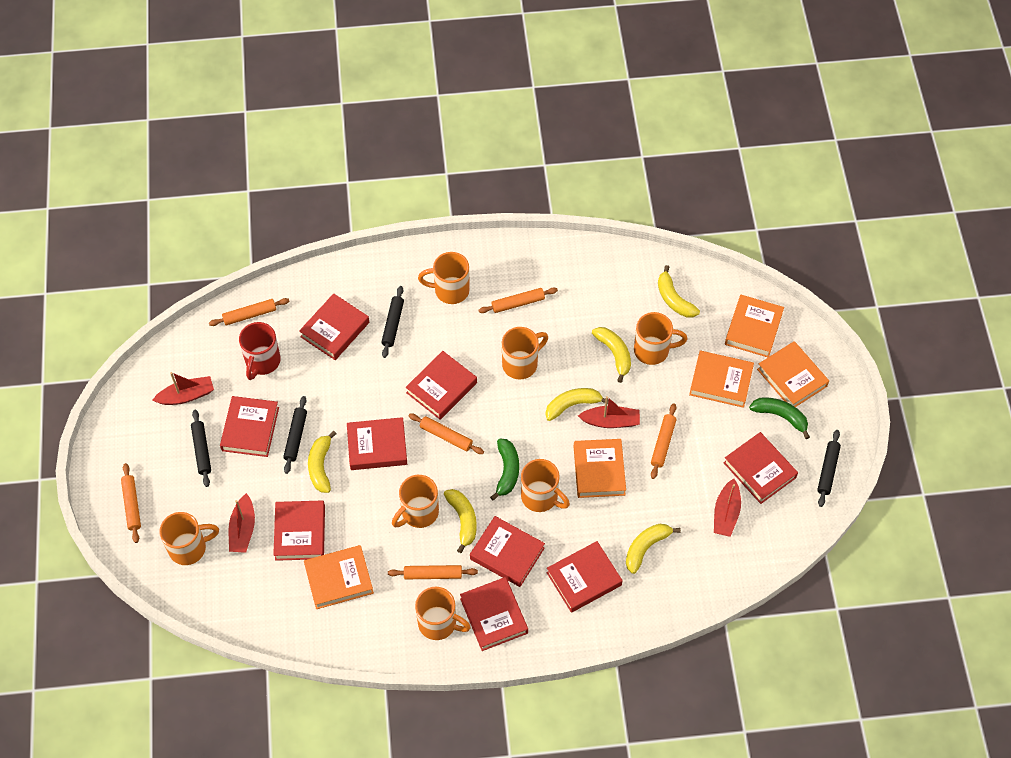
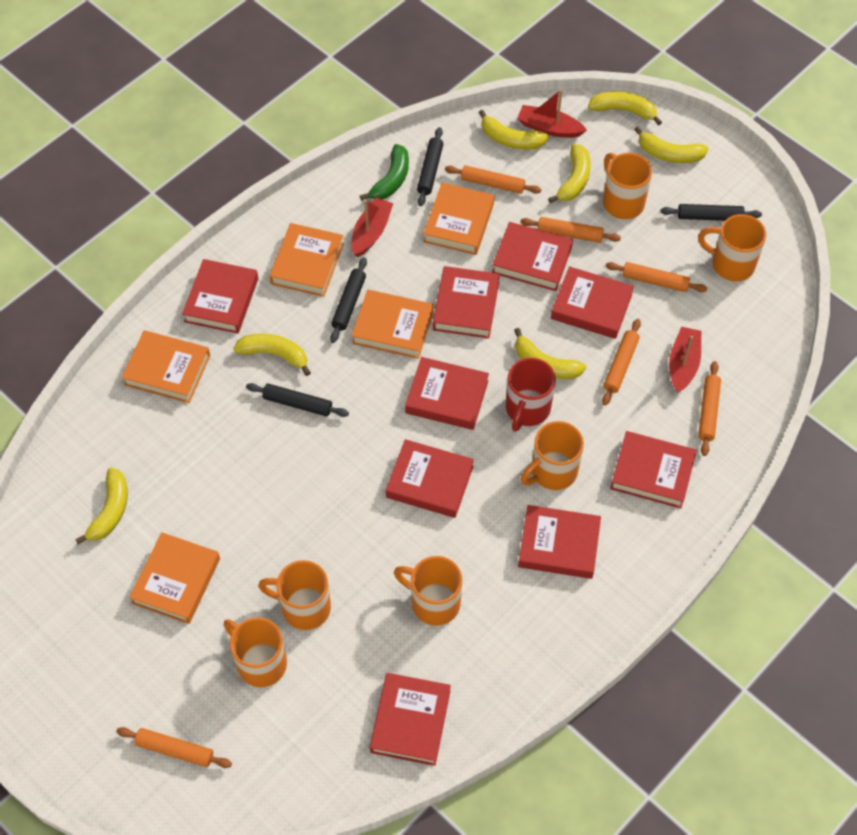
green banana: [490,439,519,501] [749,397,810,439] = 2 -> [360,144,409,201] = 1
orange mug: [159,512,219,565] [392,475,439,528] [415,587,471,640] [418,252,470,304] [502,327,548,379] [521,459,570,512] [634,312,687,365] = 7 -> [223,617,287,687] [258,560,331,630] [394,556,462,626] [521,421,584,490] [603,153,652,219] [698,214,766,281] = 6
red boat: [152,372,214,405] [229,493,255,553] [578,396,640,428] [714,479,741,537] = 4 -> [351,197,393,257] [517,89,587,138] [669,327,701,393] = 3
yellow banana: [308,431,336,493] [444,489,477,553] [545,388,609,421] [592,327,631,383] [626,524,681,574] [658,265,700,317] = 6 -> [75,468,128,544] [233,334,311,376] [479,110,549,149] [514,328,586,379] [548,144,591,203] [588,91,662,126] [634,126,709,163] = 7

